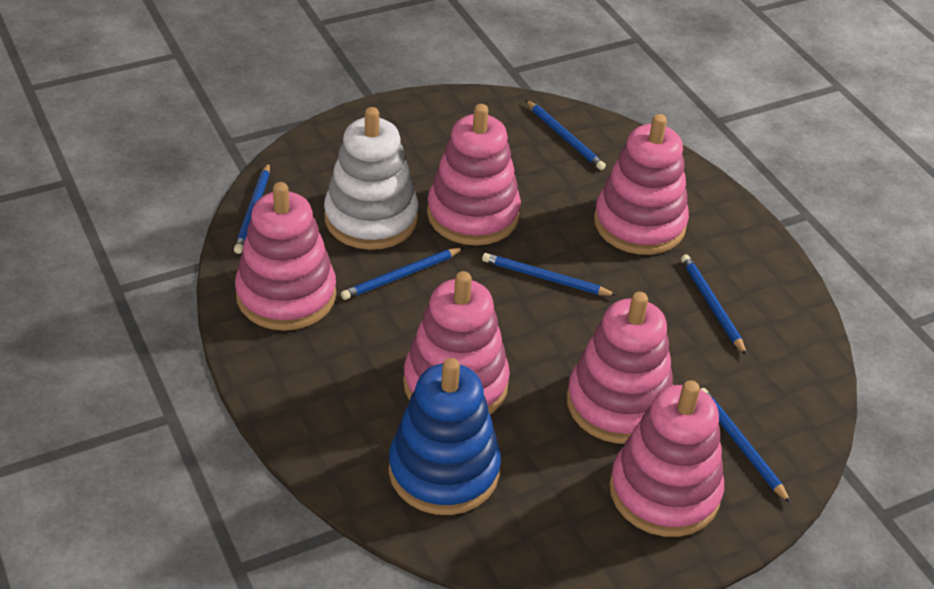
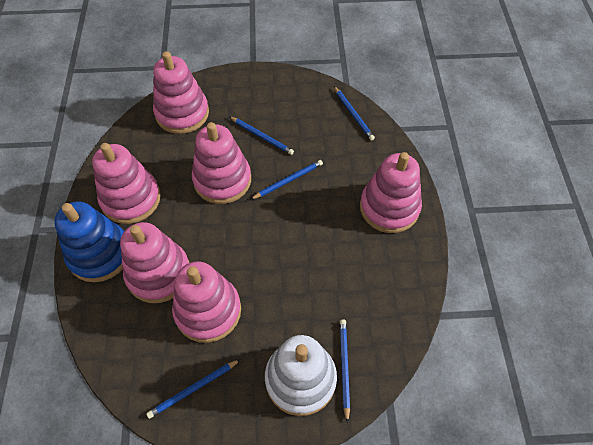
blue pencil: [234,163,270,254] [341,247,464,300] [482,253,617,296] [526,100,606,170] [681,254,747,355] [700,388,791,503] = 6 -> [146,359,241,419] [229,116,294,155] [250,160,323,200] [334,86,375,141] [340,319,350,423] = 5

